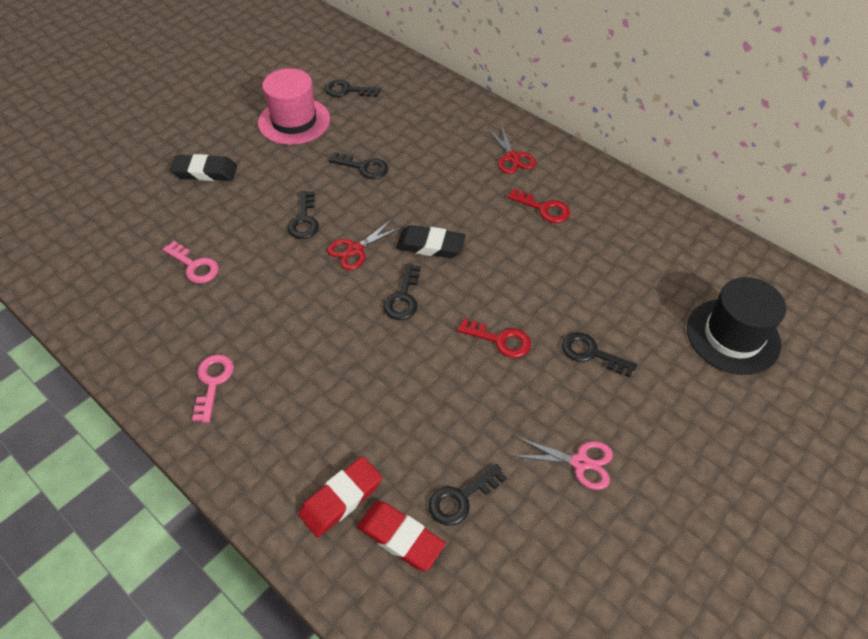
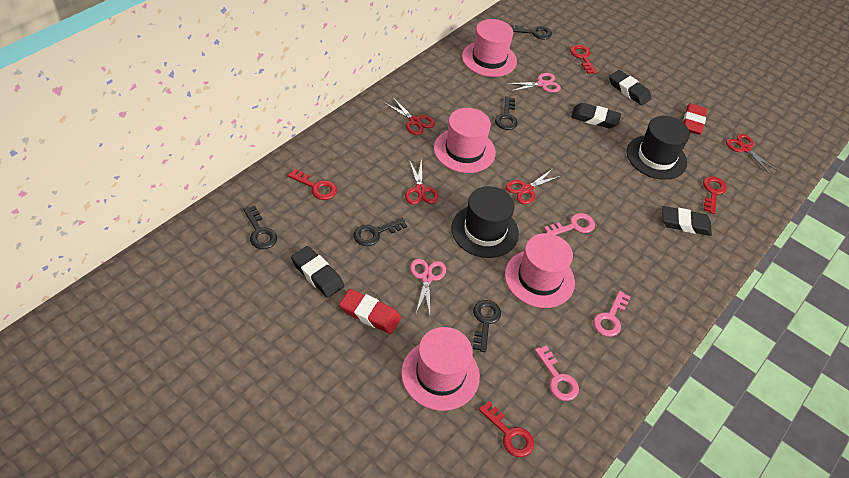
black eraser: [170,154,237,181] [396,225,465,258] = 2 -> [291,246,344,298] [571,103,621,128] [609,70,652,106] [662,206,712,236] = 4
black hat: [687,277,786,375] = 1 -> [451,186,519,258] [627,116,690,180] = 2
black key: [288,191,319,239] [325,80,381,97] [329,152,388,179] [383,263,421,320] [429,464,507,526] [562,332,637,377] = 6 -> [243,206,277,249] [353,218,407,246] [473,300,501,352] [495,96,518,130] [510,25,552,39] = 5
pink hat: [258,68,330,145] = 1 -> [401,327,480,411] [434,108,496,173] [462,19,517,77] [505,233,575,308] = 4
pink key: [162,241,219,283] [192,354,234,423] = 2 -> [535,345,579,401] [544,213,595,235] [593,291,630,337] = 3
pink scissors: [514,437,613,490] = 1 -> [410,259,446,315] [506,73,561,93] = 2
red key: [457,319,531,358] [508,189,570,223] = 2 -> [288,169,337,200] [478,401,534,457] [570,45,597,74] [703,176,727,214] = 4
red scissors: [327,219,403,270] [488,125,536,174] = 2 -> [385,98,435,135] [405,159,438,205] [506,169,561,204] [726,134,779,175] = 4

